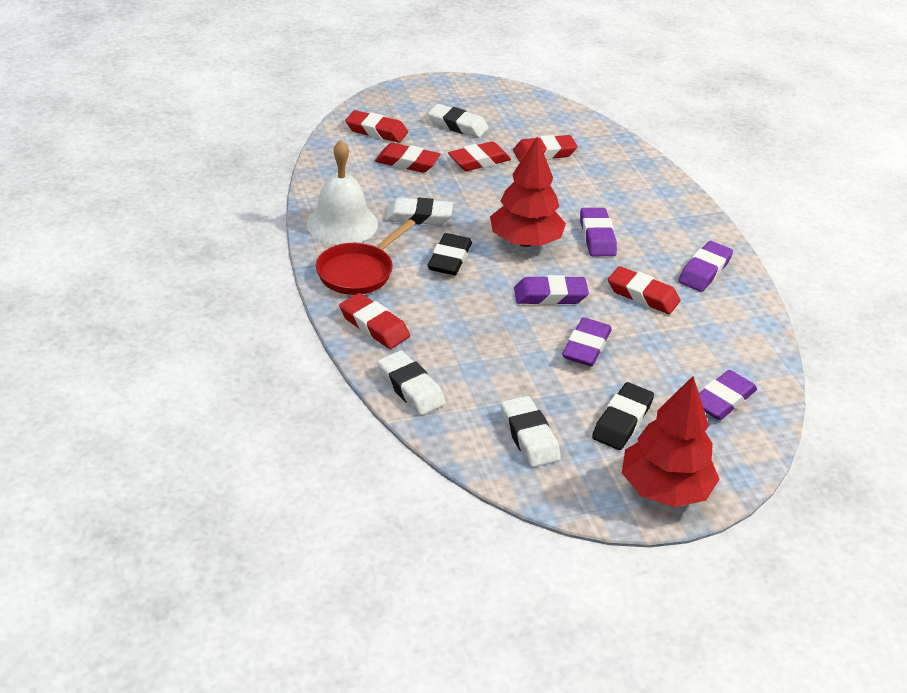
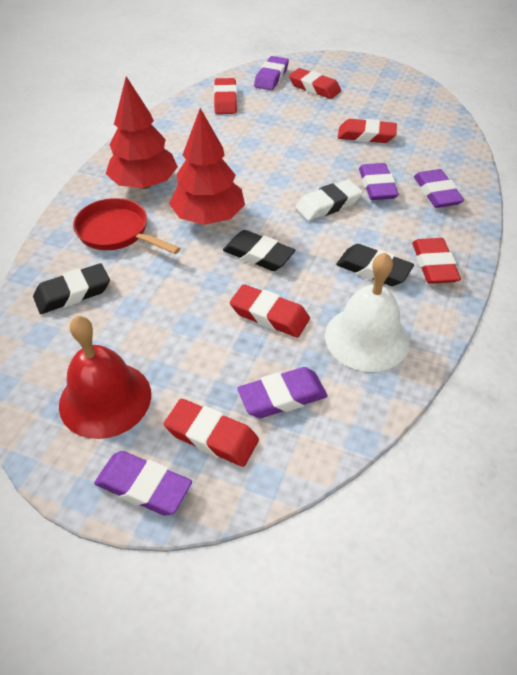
black eraser: [428,233,472,275] [592,382,654,450] = 2 -> [33,263,110,314] [223,230,295,271] [336,244,414,286] = 3
red bell: none = 0 -> [59,316,151,439] = 1
white eraser: [377,350,446,416] [385,198,453,225] [428,104,489,138] [501,396,561,467] = 4 -> [296,180,363,221] = 1

